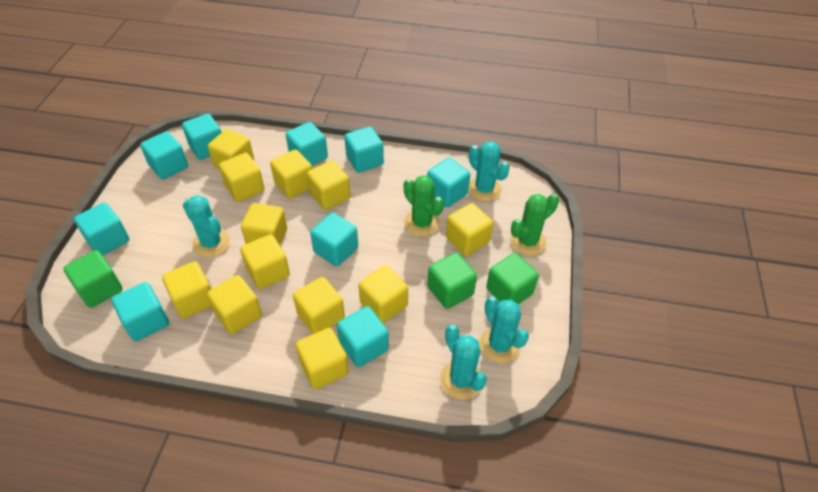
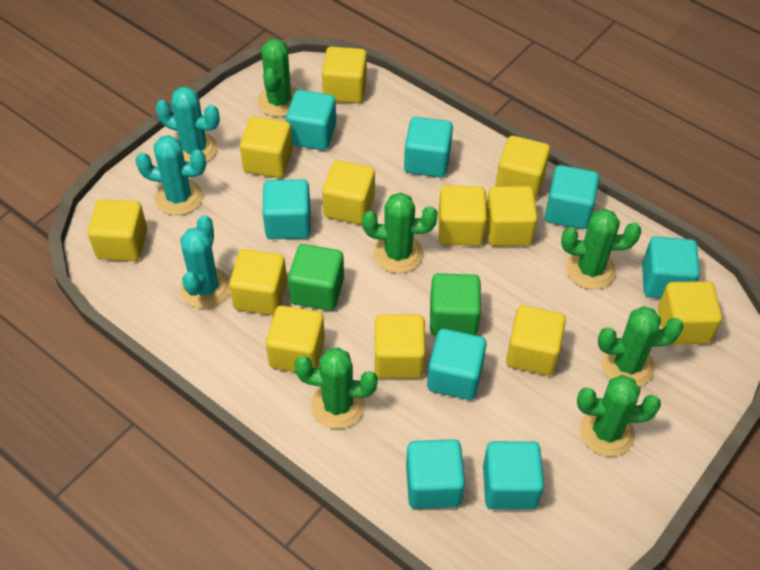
green cactus: [403,175,444,237] [510,194,559,256] = 2 -> [257,39,297,117] [294,347,378,429] [362,193,438,273] [561,209,641,290] [577,375,661,457] [598,306,684,387] = 6
green cube: [63,250,123,308] [427,253,477,309] [486,253,539,304] = 3 -> [288,244,344,311] [430,273,481,336] = 2
turquoise cactus: [183,195,230,258] [440,325,487,400] [468,141,510,201] [479,296,529,364] = 4 -> [135,135,206,215] [155,87,220,162] [180,215,230,308] = 3
turquoise cube: [74,203,129,256] [112,282,169,341] [140,131,188,179] [182,114,222,160] [286,122,328,165] [310,213,358,266] [337,306,389,367] [344,127,384,173] [427,158,470,207] = 9 -> [263,179,311,239] [286,90,336,150] [404,117,453,177] [406,439,465,509] [427,329,487,400] [483,441,544,509] [545,165,599,229] [642,236,700,298] = 8

